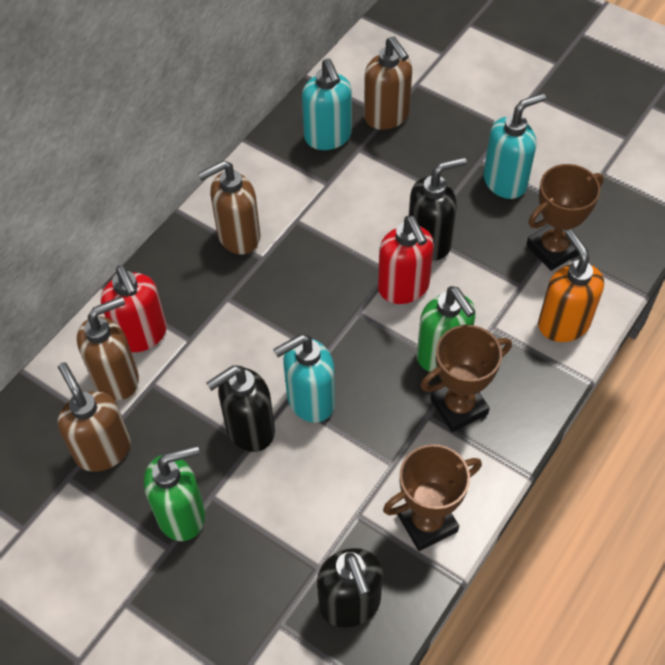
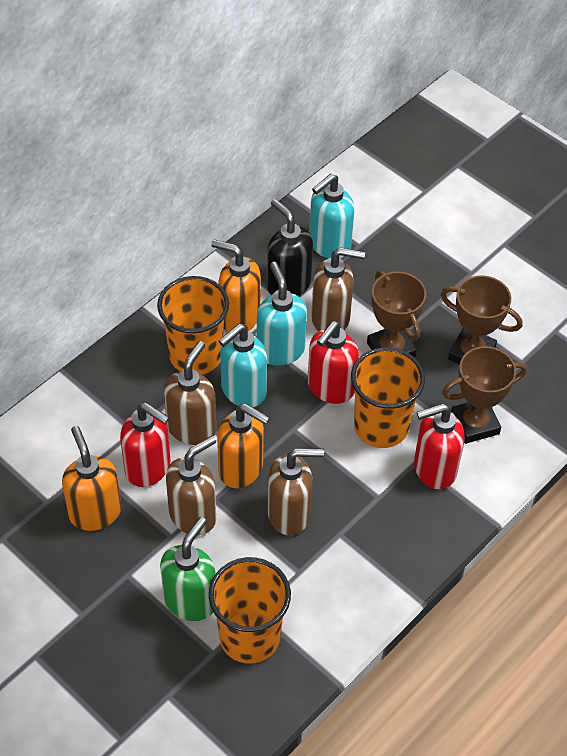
black soap dispenser: [206,365,275,452] [317,548,383,627] [409,157,467,261] = 3 -> [267,199,313,296] = 1
green soap dispenser: [144,445,205,541] [417,286,475,372] = 2 -> [160,517,216,621] = 1
orange cup: none = 0 -> [157,276,229,375] [209,557,291,664] [351,347,425,448] = 3
orange soap dispenser: [538,230,604,342] = 1 -> [62,426,121,531] [211,240,261,332] [217,404,270,488] = 3
red soap dispenser: [101,265,167,352] [378,216,434,304] = 2 -> [120,403,171,487] [308,321,359,404] [414,403,465,489] = 3

